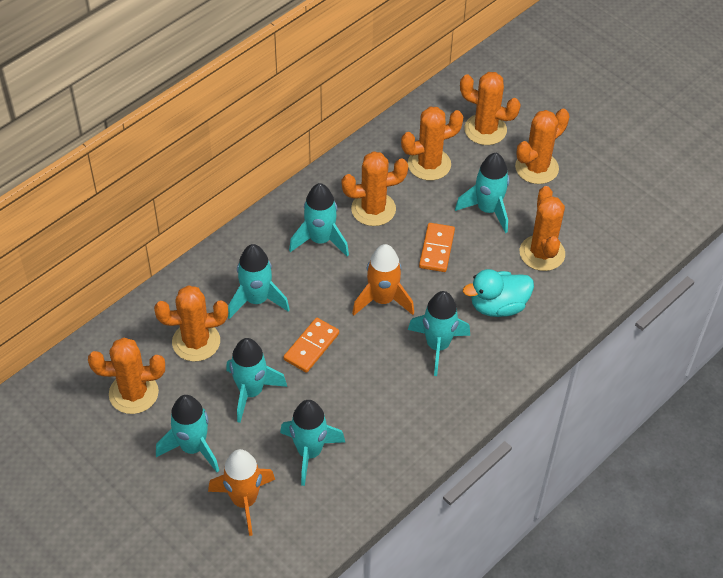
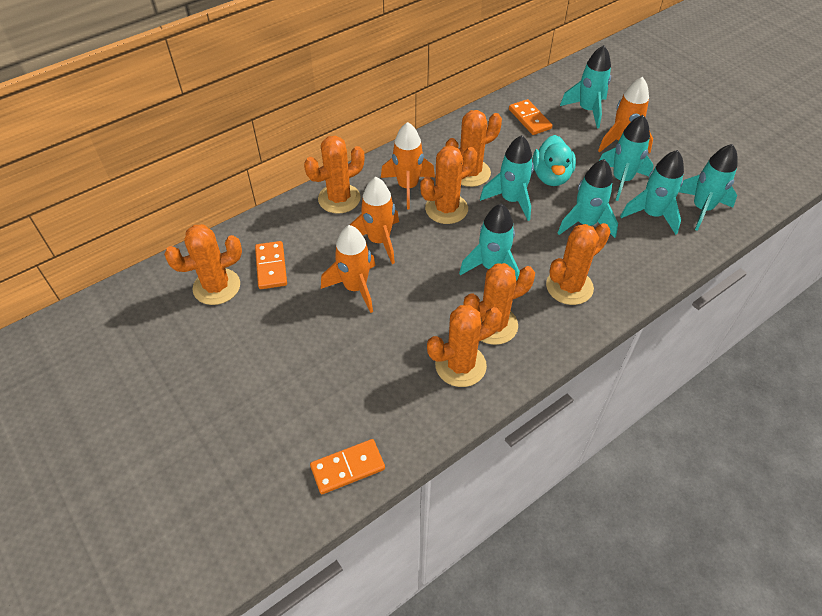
orange domino: [284,318,339,373] [419,223,455,272] = 2 -> [255,241,287,289] [310,439,385,494] [509,99,553,135] = 3
orange rocket: [208,449,275,536] [352,244,414,315] = 2 -> [321,225,376,313] [350,177,399,264] [381,122,435,210] [598,77,653,153] = 4

